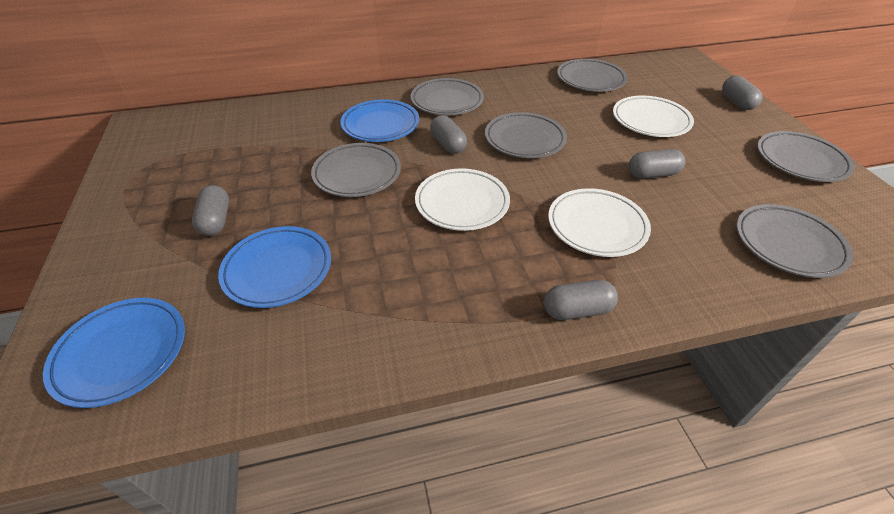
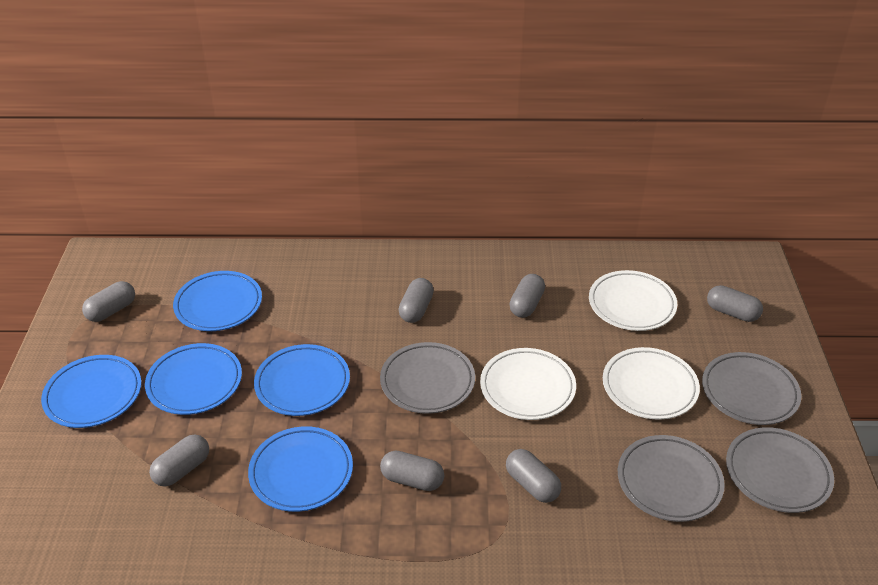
blue plate: [43,298,185,408] [218,226,331,308] [341,99,419,142] = 3 -> [41,355,142,428] [145,343,242,415] [173,271,262,331] [248,426,353,512] [254,344,350,416] = 5
grey capsule: [192,185,229,236] [430,115,467,154] [544,280,618,320] [629,149,685,179] [722,75,762,110] = 5 -> [82,281,135,322] [149,434,209,487] [380,451,444,491] [399,278,434,323] [506,449,561,503] [509,274,545,318] [707,285,763,322] = 7
grey plate: [311,143,401,197] [411,78,484,115] [485,112,567,158] [557,59,628,92] [736,204,853,278] [757,131,855,182] = 6 -> [380,342,475,414] [618,435,725,522] [702,352,801,425] [726,427,834,513] = 4

